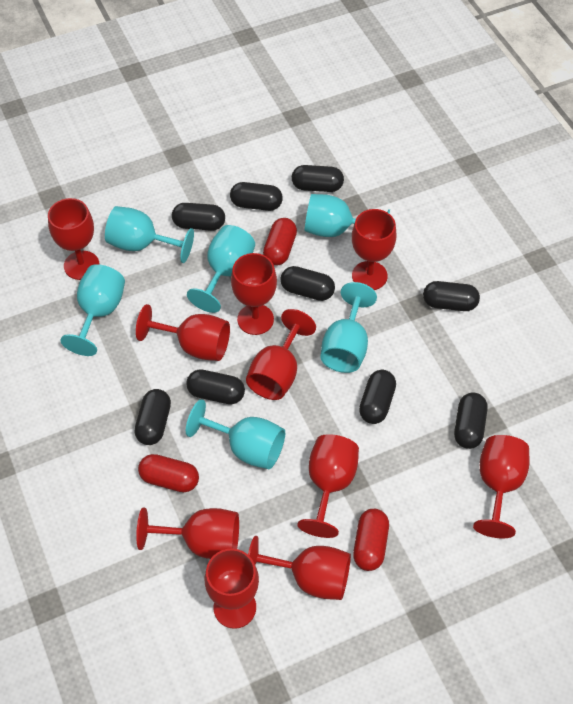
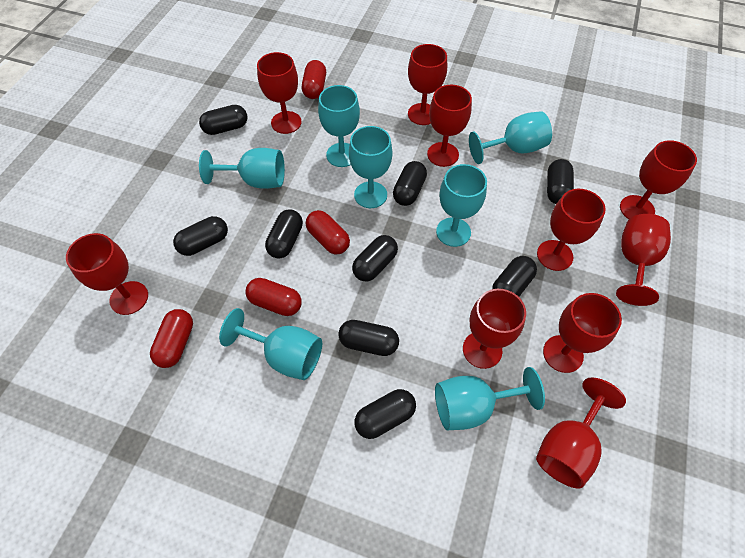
red capsule: [138,454,199,492] [263,218,297,266] [353,509,389,571] = 3 -> [150,309,193,368] [245,278,302,316] [302,60,326,99] [306,210,350,254] = 4
turquoise goblet: [60,264,125,356] [105,206,194,263] [186,399,285,469] [187,225,255,313] [304,194,390,237] [320,282,377,373] = 6 -> [199,148,285,189] [219,308,322,380] [318,85,360,167] [349,126,393,208] [435,367,545,430] [436,164,487,247] [469,111,552,164] = 7

